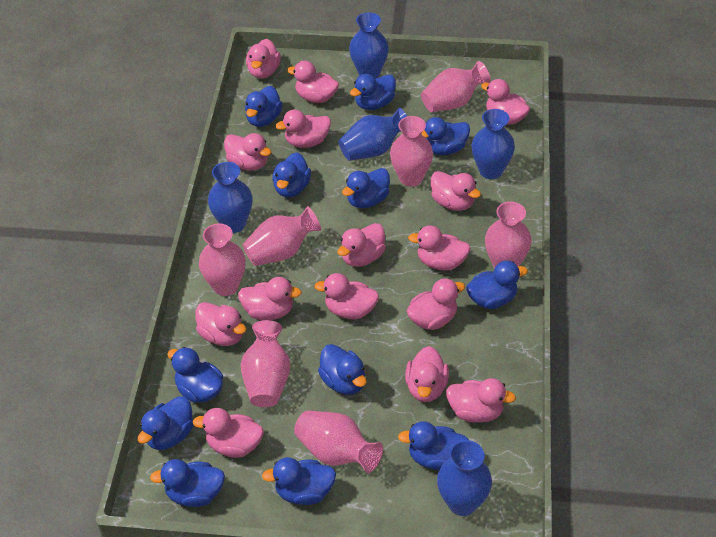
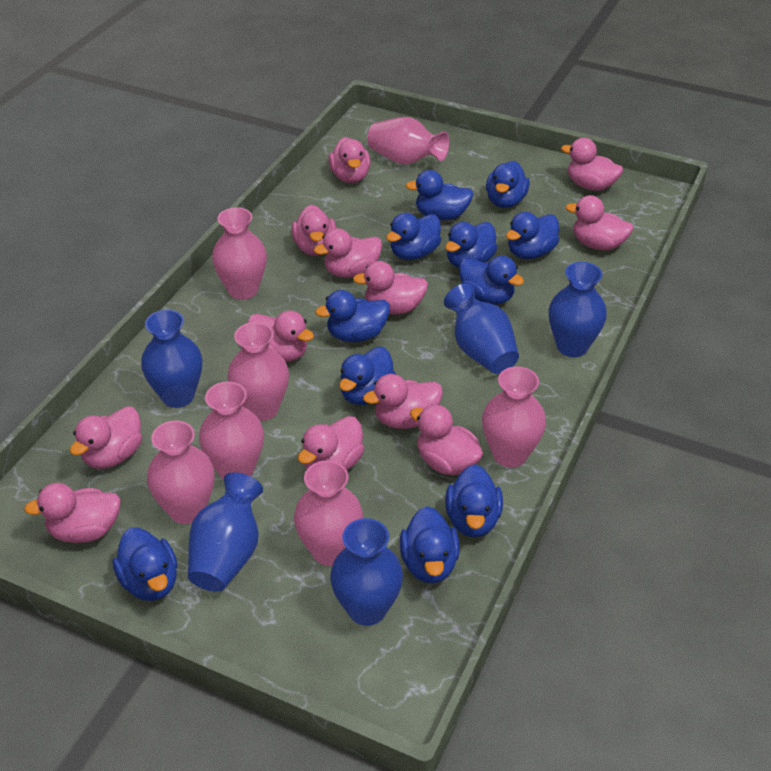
blue duck: [138,396,193,450] [150,459,225,507] [167,347,223,403] [245,86,283,127] [262,457,336,505] [272,152,311,197] [318,344,366,395] [342,168,390,208] [350,74,396,110] [398,421,469,470] [421,117,470,155] [466,260,528,309] = 12 -> [113,527,177,601] [315,290,390,342] [339,347,396,405] [386,213,441,260] [400,506,460,583] [405,170,474,220] [445,222,498,268] [445,464,503,537] [459,255,524,305] [486,161,530,208] [506,212,559,259] = 11
pink duck: [193,408,264,458] [195,302,246,346] [224,133,271,171] [238,277,302,320] [246,39,281,79] [275,109,331,148] [287,61,339,103] [314,273,379,319] [337,223,386,267] [405,346,449,402] [407,279,465,330] [408,226,471,271] [431,171,481,211] [446,378,516,423] [481,79,530,125] = 15 -> [24,483,121,543] [70,407,142,469] [248,310,314,362] [292,205,336,256] [298,416,365,470] [314,228,382,278] [328,137,371,183] [353,261,428,314] [363,374,443,429] [410,405,483,475] [561,138,623,191] [565,195,633,250] = 12

